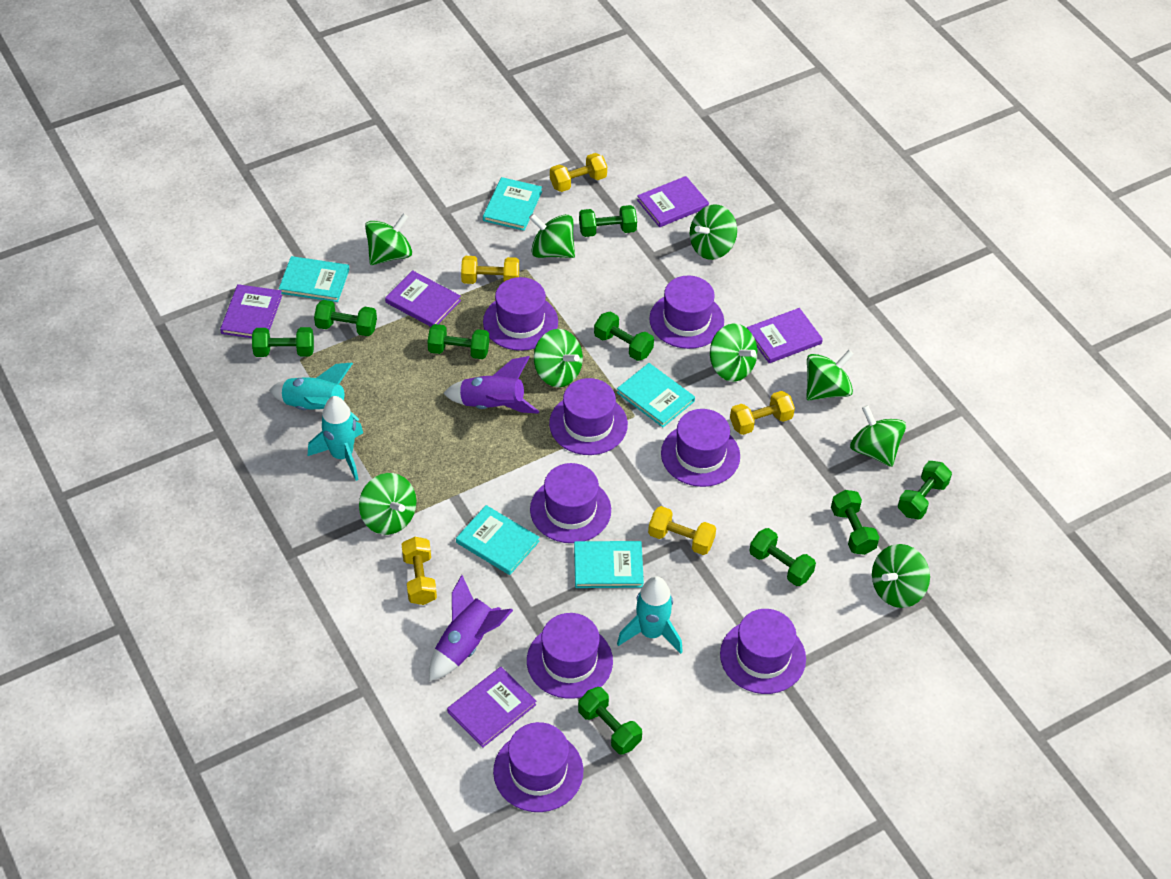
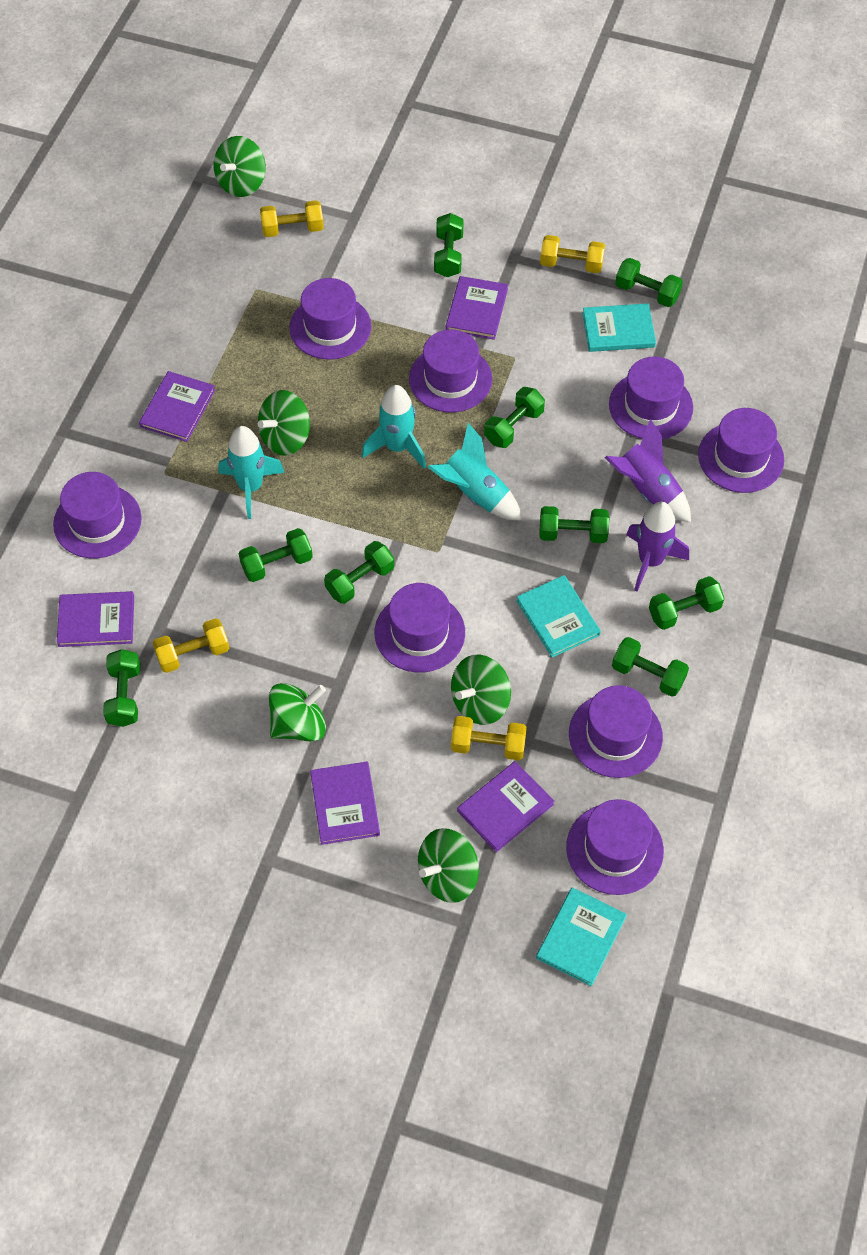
green spinning top: [359,473,417,535] [365,213,412,265] [529,213,575,258] [534,329,583,387] [690,204,737,260] [710,323,757,382] [806,350,854,400] [850,405,906,467] [872,544,930,608] = 9 -> [214,136,266,197] [258,390,310,456] [269,683,326,742] [418,828,479,903] [451,654,511,725] = 5
turquoise book: [279,256,350,302] [456,505,540,575] [483,177,542,231] [574,541,644,588] [617,363,695,427] = 5 -> [516,575,601,658] [536,887,627,986] [583,303,656,352] = 3
yellow dumbbell: [402,537,437,605] [461,256,519,284] [550,153,607,192] [648,506,716,555] [730,391,795,435] = 5 -> [153,618,229,673] [260,200,324,237] [451,716,527,760] [540,235,605,273] = 4

